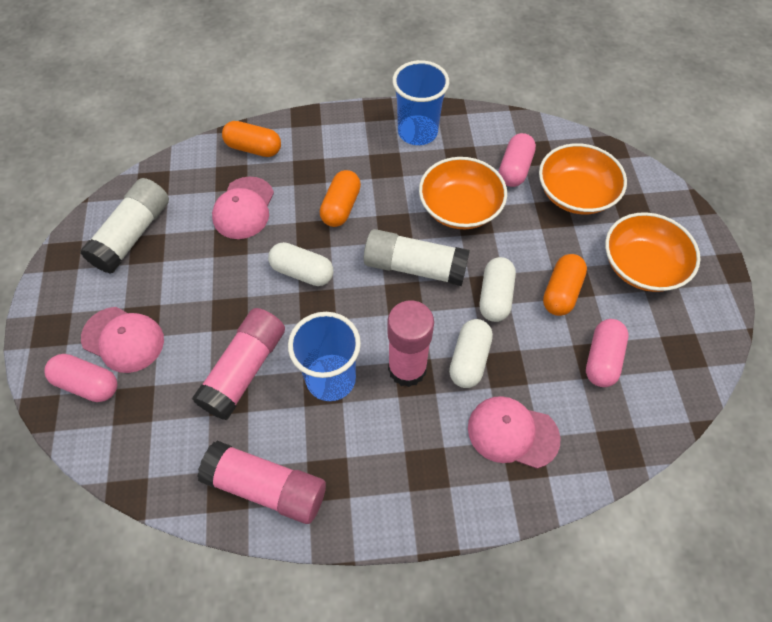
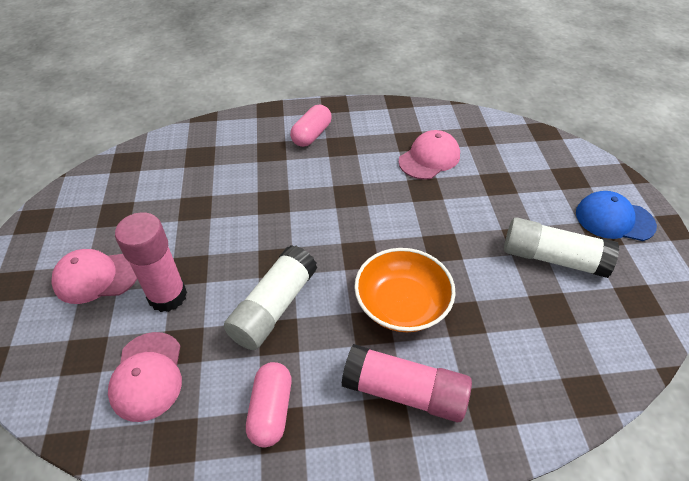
blue cap: none = 0 -> [576,191,657,241] = 1
blue cup: [288,312,361,401] [392,60,449,145] = 2 -> none = 0
orange bowl: [419,157,507,229] [539,143,627,214] [605,212,701,292] = 3 -> [354,248,456,332] = 1
orange capsule: [222,121,281,157] [320,170,361,227] [543,254,587,316] = 3 -> none = 0
pink capsule: [44,354,117,402] [499,133,536,187] [586,319,628,387] = 3 -> [246,362,292,448] [290,105,332,147] = 2
pink glue stick: [192,308,285,420] [197,441,326,524] [387,300,434,387] = 3 -> [115,212,187,312] [342,344,472,422] = 2
white capsule: [268,242,333,286] [449,319,493,388] [480,257,516,322] = 3 -> none = 0

